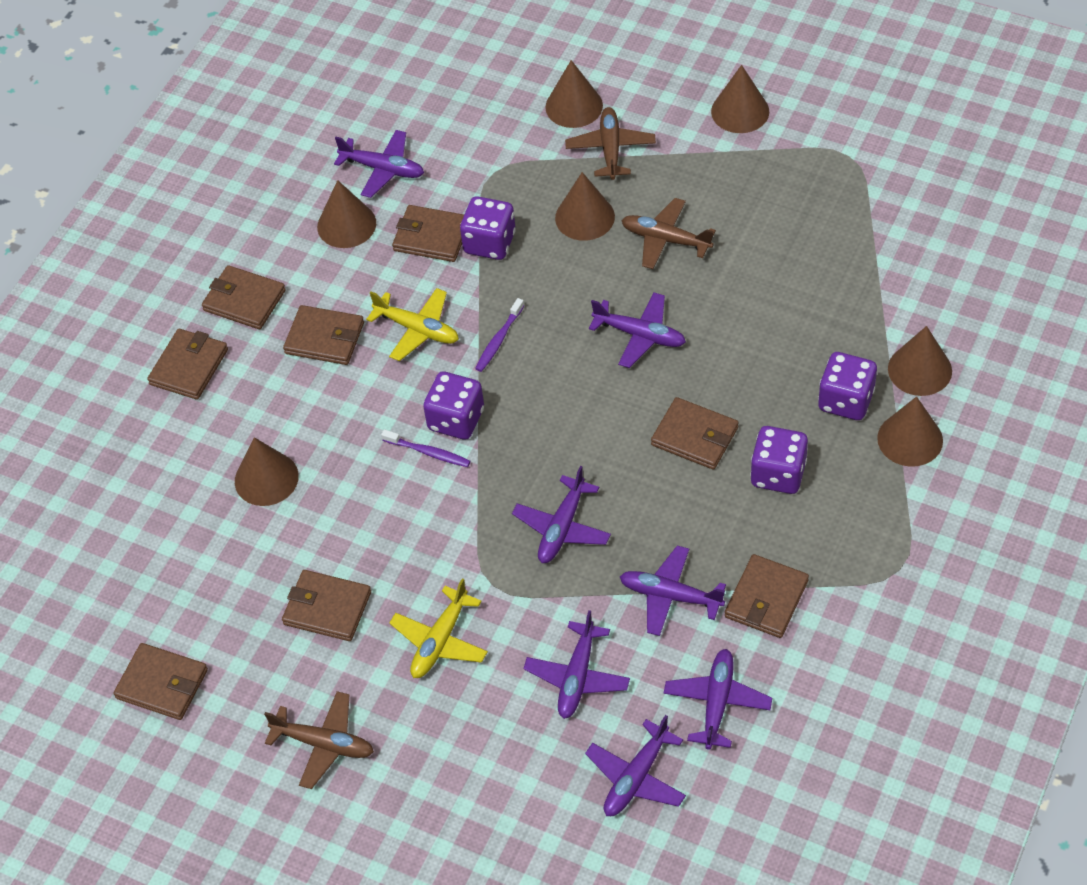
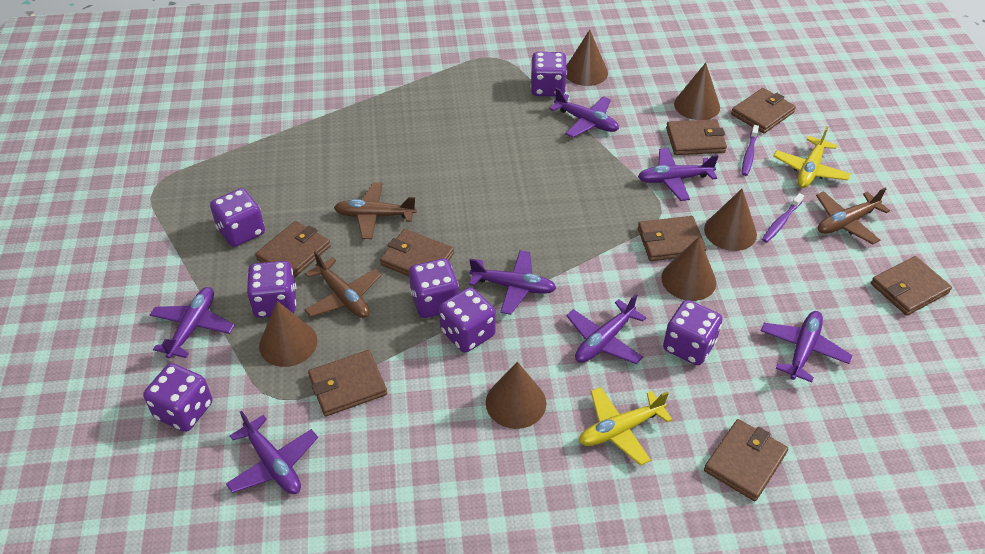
brown cone: [235,437,299,506] [317,180,376,248] [545,60,603,128] [555,172,615,241] [711,65,769,133] [877,396,943,467] [888,326,952,396] = 7 -> [259,301,318,367] [486,362,546,429] [566,30,608,86] [661,237,716,301] [674,63,720,120] [704,189,757,251] = 6
purple dice: [423,372,484,439] [460,196,516,260] [750,426,808,494] [818,352,877,420] = 4 -> [143,363,212,432] [210,188,265,247] [247,261,296,318] [409,258,459,318] [439,287,496,353] [531,52,567,97] [663,300,722,365] = 7

